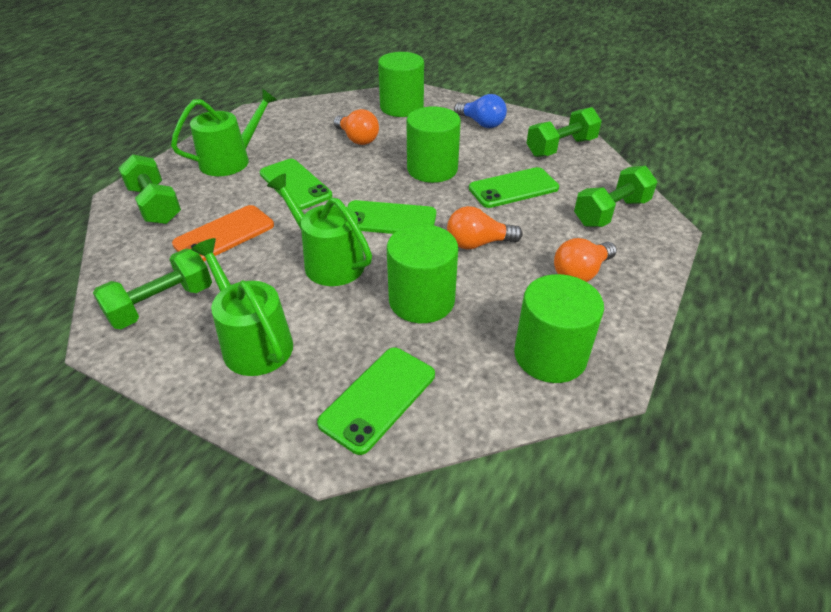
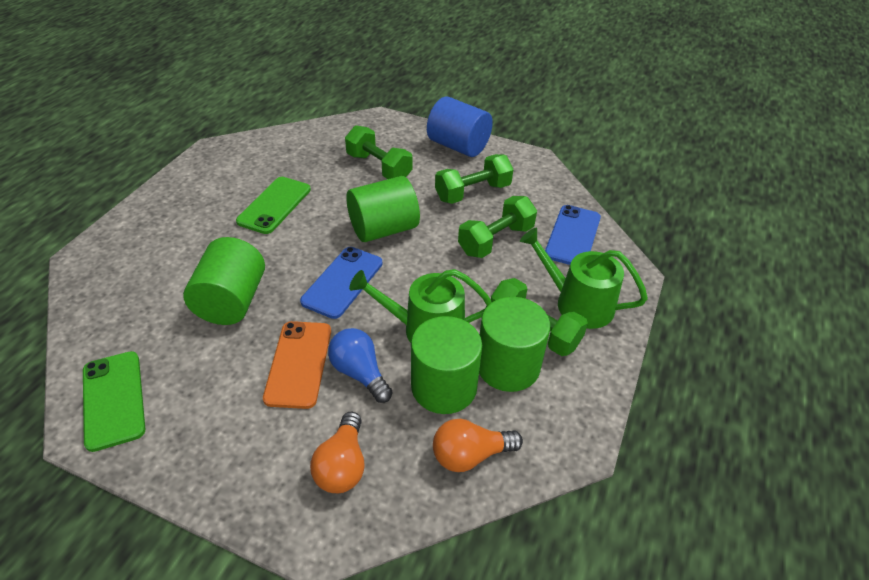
blue cylinder: none = 0 -> [427,97,493,157] = 1
blue phone: none = 0 -> [300,247,382,319] [545,205,601,265] = 2
green phone: [260,159,332,210] [317,348,435,455] [347,200,436,234] [469,167,559,208] = 4 -> [83,351,145,452] [236,177,311,234] = 2
green watering can: [171,88,277,176] [191,238,293,376] [267,173,372,286] = 3 -> [349,269,492,343] [520,228,648,329] = 2
orange light bulb: [334,109,379,145] [447,206,523,250] [554,238,617,282] = 3 -> [310,412,365,493] [433,419,523,472] = 2

